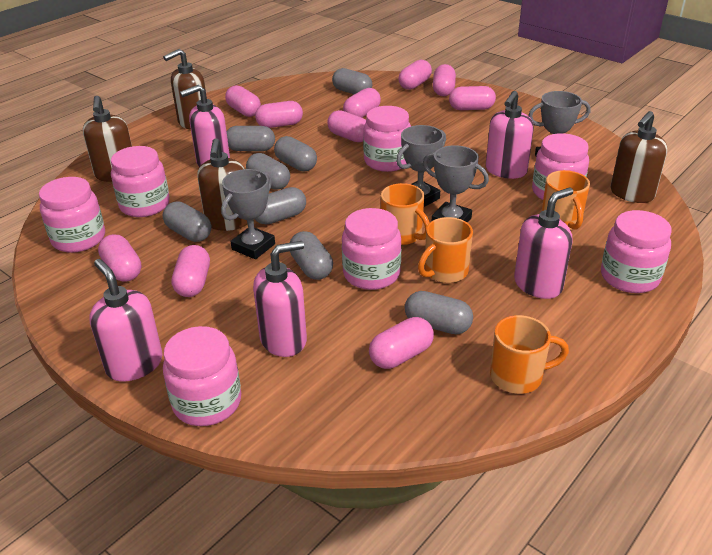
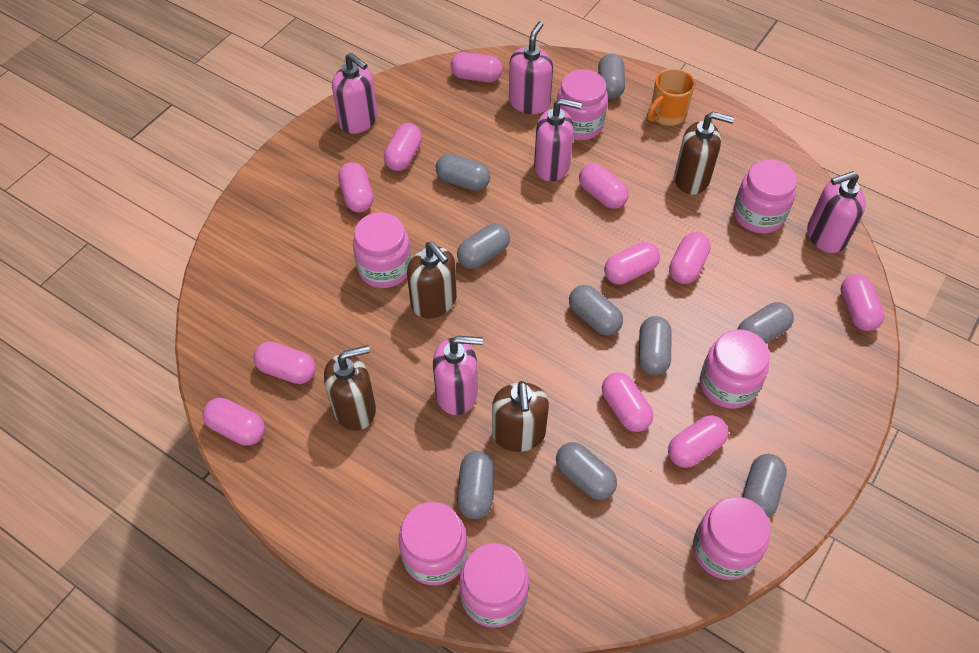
grey capsule: [163,201,211,242] [226,126,275,151] [246,153,290,190] [255,187,306,225] [274,136,317,172] [290,231,333,280] [332,68,372,94] [405,291,473,334] = 8 -> [436,154,490,191] [457,223,510,269] [457,451,495,519] [556,442,617,500] [569,285,623,336] [598,53,625,99] [638,316,672,376] [738,302,794,344] [742,454,787,518] = 9
grey trophy: [221,169,275,259] [396,125,446,207] [423,145,489,223] [528,91,591,156] = 4 -> none = 0
orange mug: [381,183,430,245] [418,217,473,283] [490,315,569,394] [542,170,590,230] = 4 -> [647,68,695,126] = 1
pink capsule: [98,234,141,282] [172,245,210,297] [225,85,261,117] [255,101,303,128] [327,110,366,142] [343,88,381,118] [369,317,434,369] [398,60,432,90] [433,64,456,96] [449,86,496,110] = 10 -> [202,398,265,446] [253,341,316,384] [338,162,373,212] [384,123,422,171] [450,52,502,82] [579,163,629,209] [602,372,653,432] [604,242,660,285] [668,415,728,468] [669,232,711,284] [840,274,885,331] = 11

